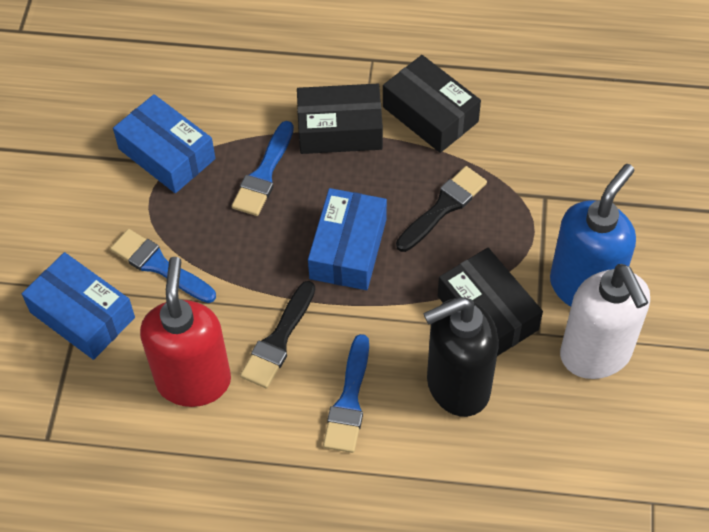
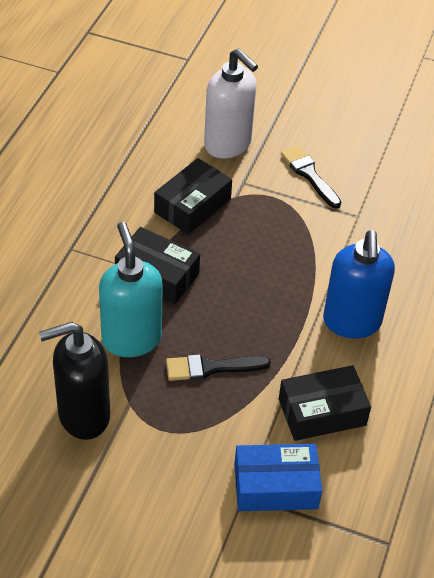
blue box: [22,252,135,360] [113,94,216,193] [308,188,387,290] = 3 -> [234,444,322,511] = 1
blue brush: [110,229,216,303] [232,121,294,216] [323,334,369,453] = 3 -> none = 0
red soap dispenser: [140,257,231,407] = 1 -> none = 0
turquoise soap dispenser: none = 0 -> [99,222,163,357] = 1

